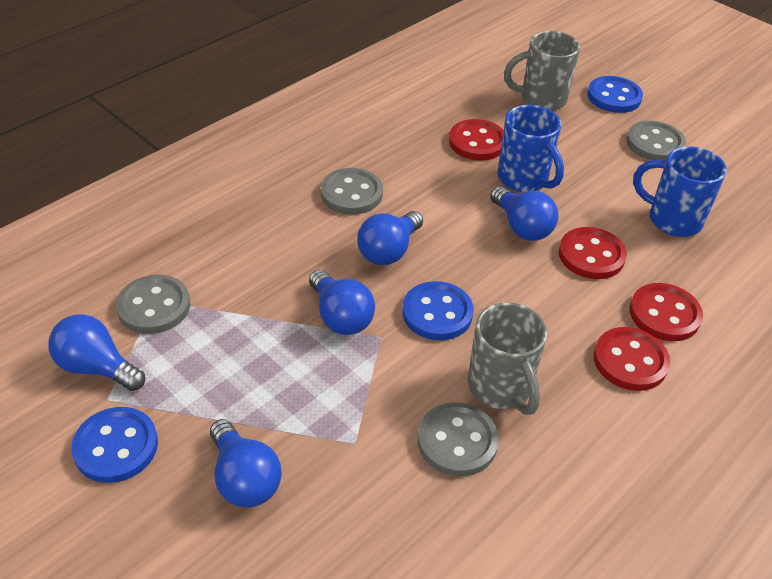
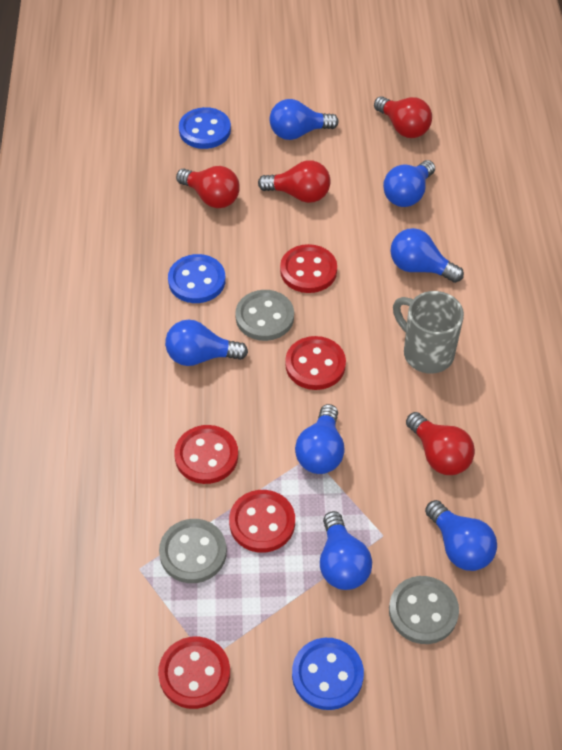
blue light bulb: [48,314,145,391] [210,419,282,507] [309,270,375,335] [357,211,423,265] [490,186,559,241] = 5 -> [165,320,248,366] [270,99,339,140] [295,404,345,474] [320,511,372,590] [383,160,435,207] [390,228,464,283] [425,500,497,571] = 7
blue mug: [497,105,564,192] [633,146,727,237] = 2 -> none = 0
grey button: [116,275,190,334] [321,168,383,215] [418,402,499,476] [626,121,686,161] = 4 -> [159,519,227,583] [235,290,294,341] [389,576,459,644] = 3
grey mug: [468,302,547,415] [504,31,580,111] = 2 -> [393,291,464,373] = 1
red button: [449,119,504,161] [559,227,627,279] [594,327,670,391] [630,283,703,341] = 4 -> [158,637,230,709] [174,425,238,484] [229,490,295,553] [280,244,337,293] [285,336,346,390] = 5
red light bulb: none = 0 -> [176,166,240,208] [258,160,331,203] [374,96,432,138] [406,412,475,475] = 4

